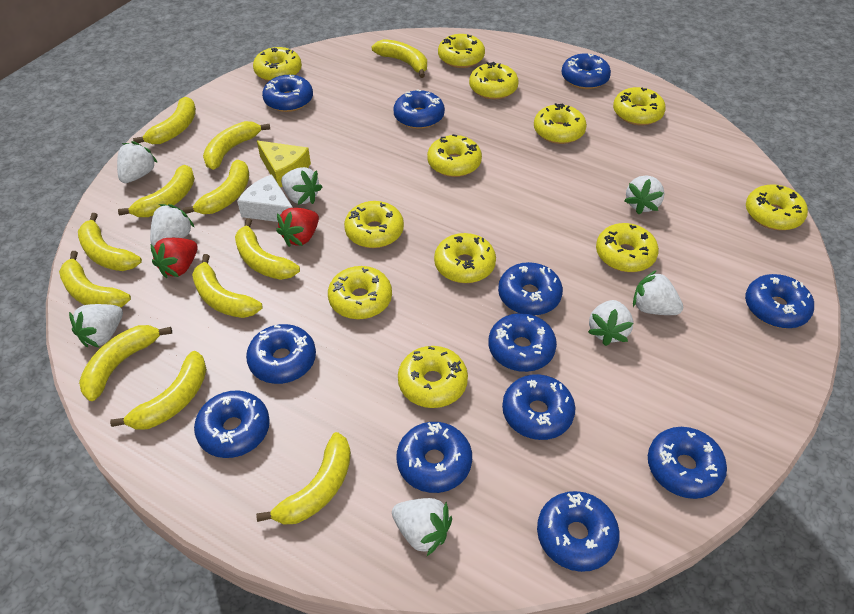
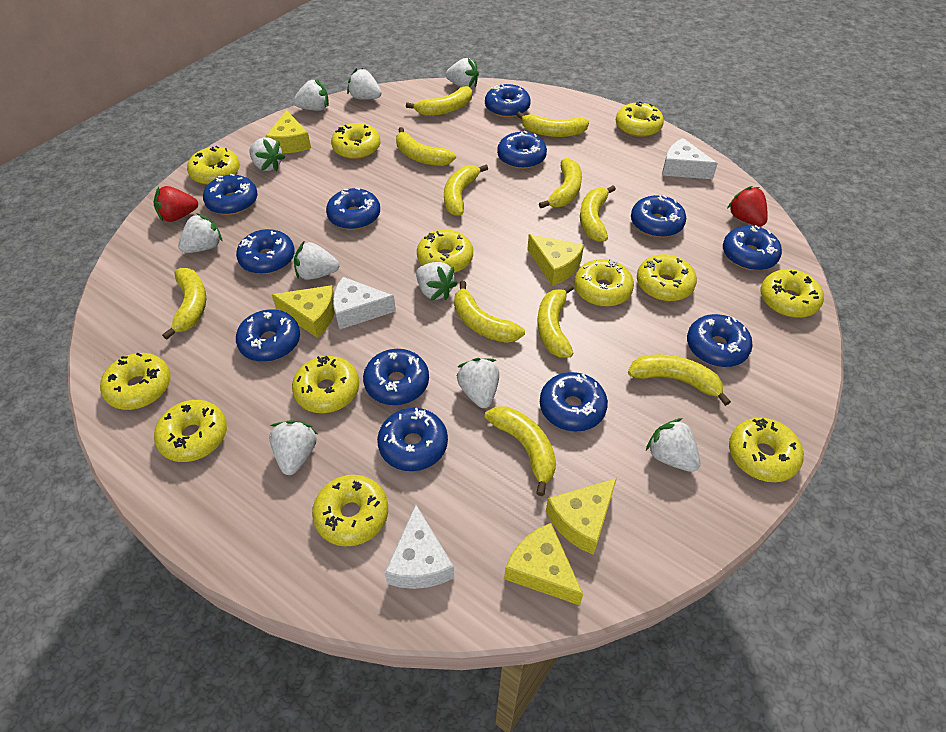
white cheese: [237,174,293,222] = 1 -> [333,277,396,330] [385,505,454,589] [662,138,718,179] = 3
white strawberry: [69,304,123,348] [117,141,158,183] [150,204,195,246] [281,167,322,205] [392,498,452,556] [588,300,633,346] [624,175,665,215] [633,270,683,315] = 8 -> [178,213,222,253] [250,137,286,171] [269,420,317,475] [293,79,329,111] [294,241,339,280] [347,68,382,100] [416,262,458,300] [445,58,479,88] [457,358,499,408] [646,418,700,472] = 10
yellow banana: [59,251,131,308] [78,213,142,271] [79,325,172,401] [110,351,207,430] [118,165,195,217] [133,97,196,144] [182,160,249,214] [192,254,262,318] [203,121,271,170] [235,218,300,280] [256,432,351,525] [371,39,427,78] = 12 -> [162,268,206,340] [396,127,456,166] [406,86,472,116] [444,165,488,216] [454,281,525,343] [485,406,556,496] [516,112,589,137] [537,284,574,358] [539,158,582,208] [580,185,616,242] [628,354,731,406] = 11
yellow cheese: [257,141,311,187] = 1 -> [265,110,311,153] [272,285,335,338] [504,523,583,605] [527,234,584,286] [546,478,617,555] = 5

